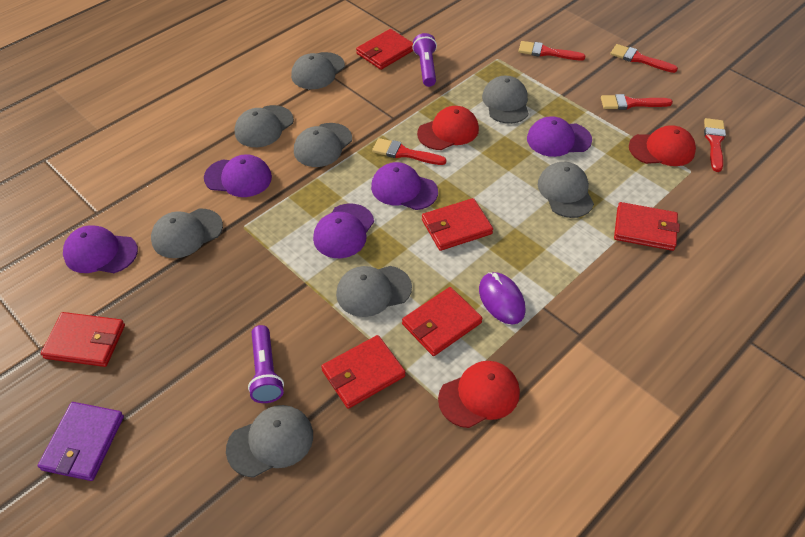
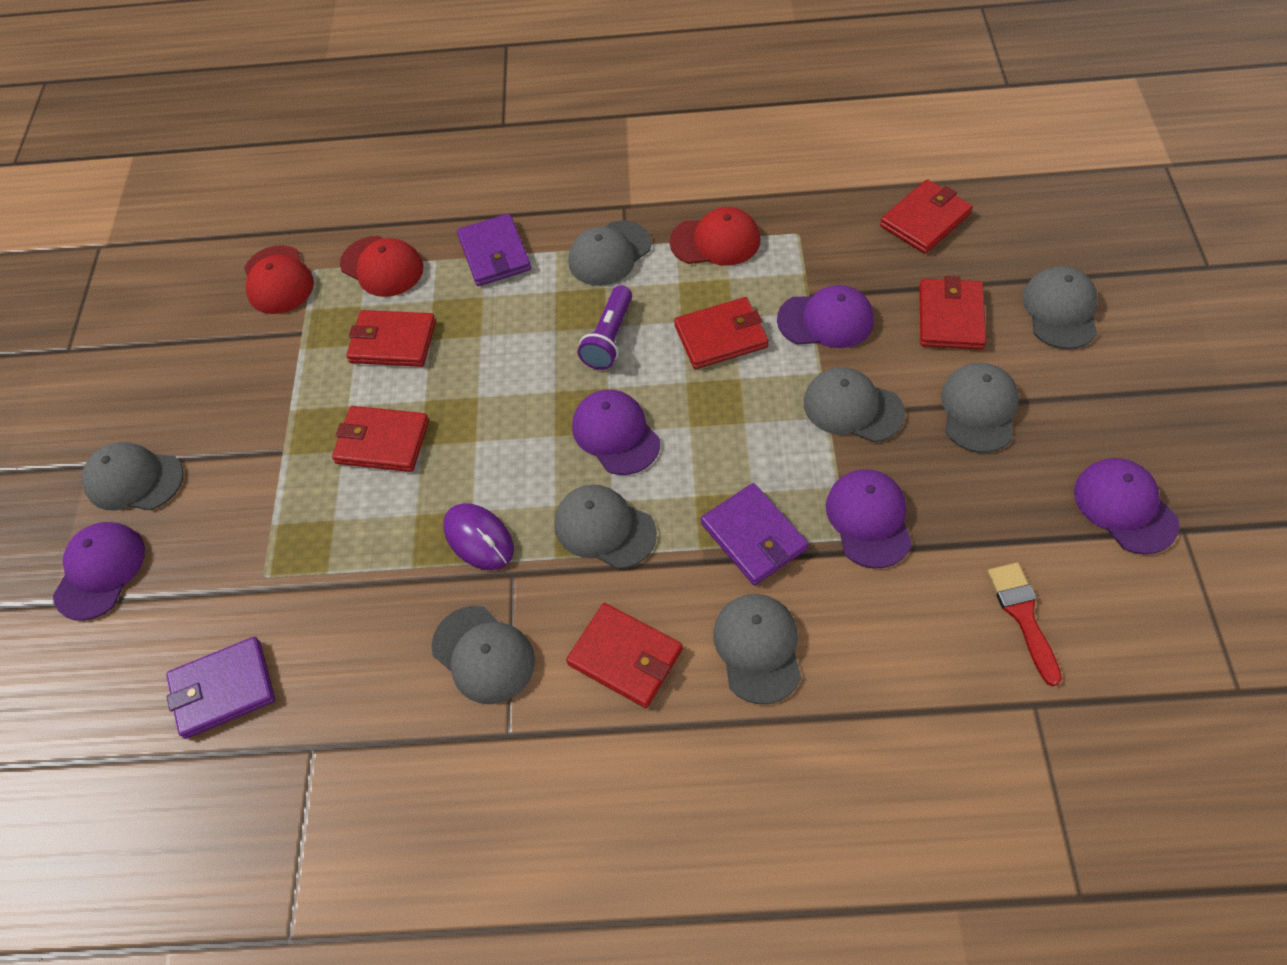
purple flashlight: [248,325,284,403] [412,33,437,87] = 2 -> [578,285,632,370] = 1
purple wallet: [38,402,124,481] = 1 -> [166,637,275,739] [457,214,531,286] [701,483,809,585] = 3
red brush: [372,138,447,165] [518,41,586,60] [601,94,673,110] [610,44,678,73] [704,118,726,172] = 5 -> [987,562,1062,686] = 1

